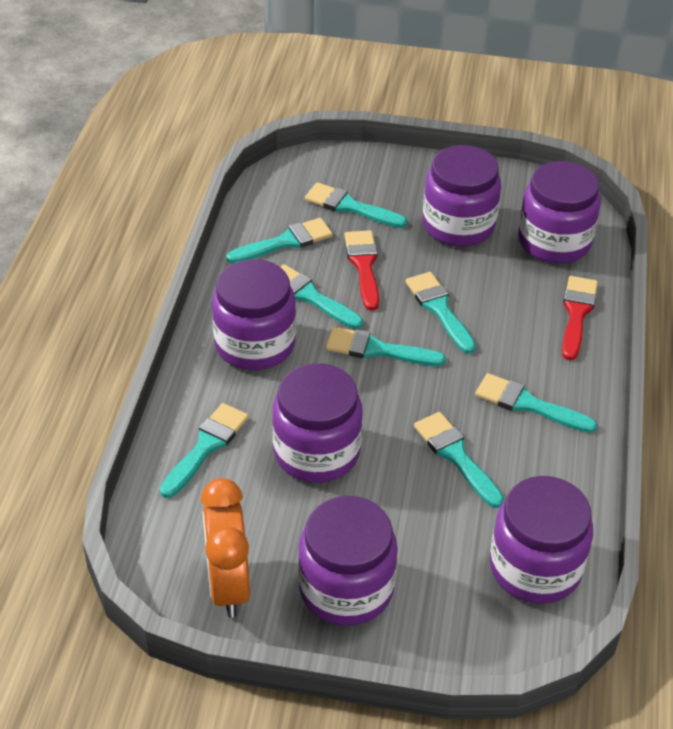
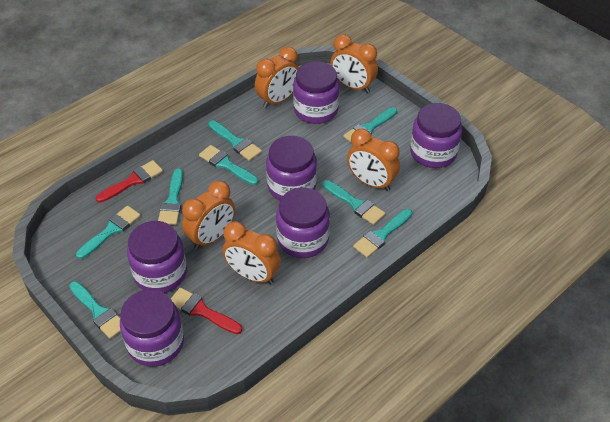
orange clock: [201,478,250,618] = 1 -> [182,181,235,250] [222,221,281,284] [255,47,299,108] [331,35,378,93] [347,129,400,191] = 5

